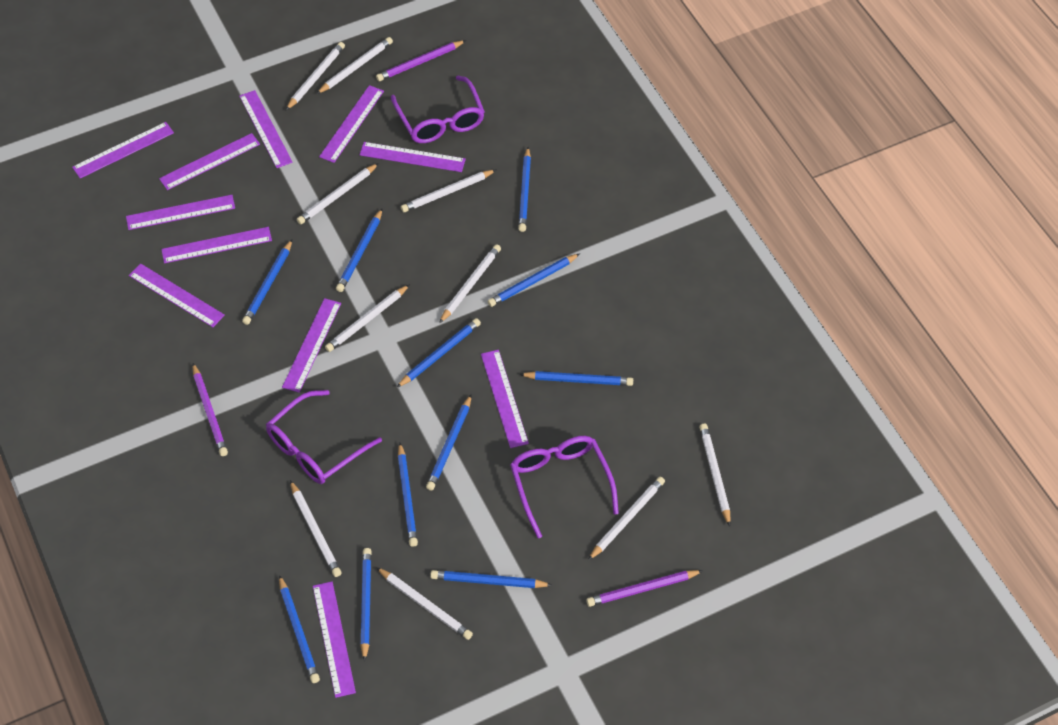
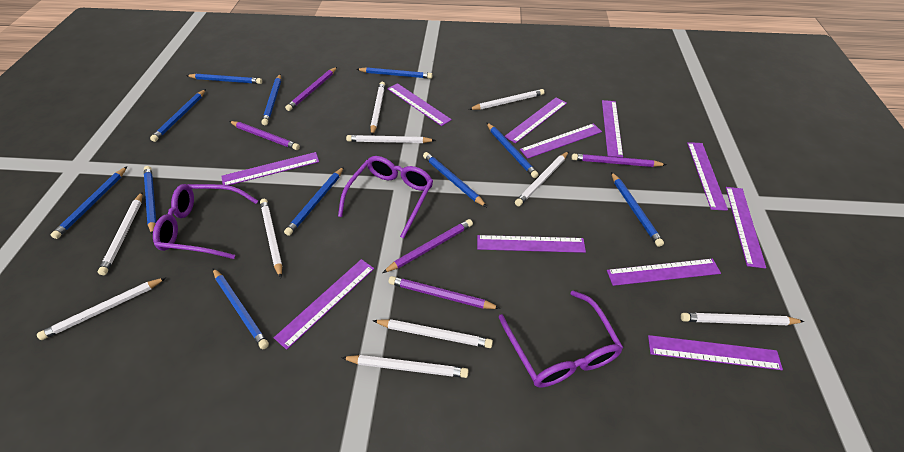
purple pencil: [193,363,228,456] [376,40,466,81] [586,570,703,607] = 3 -> [229,121,300,150] [285,67,337,111] [382,219,473,273] [389,276,501,309] [572,154,667,167] = 5

